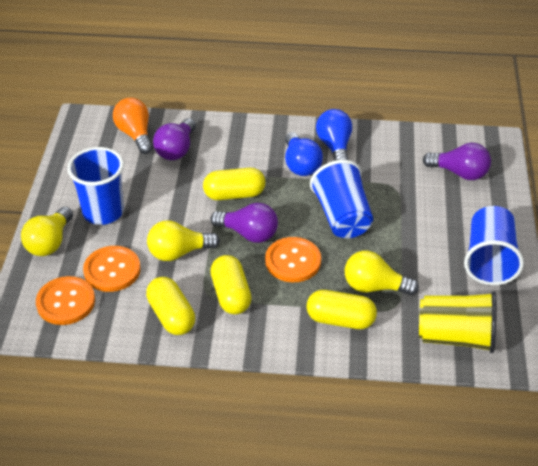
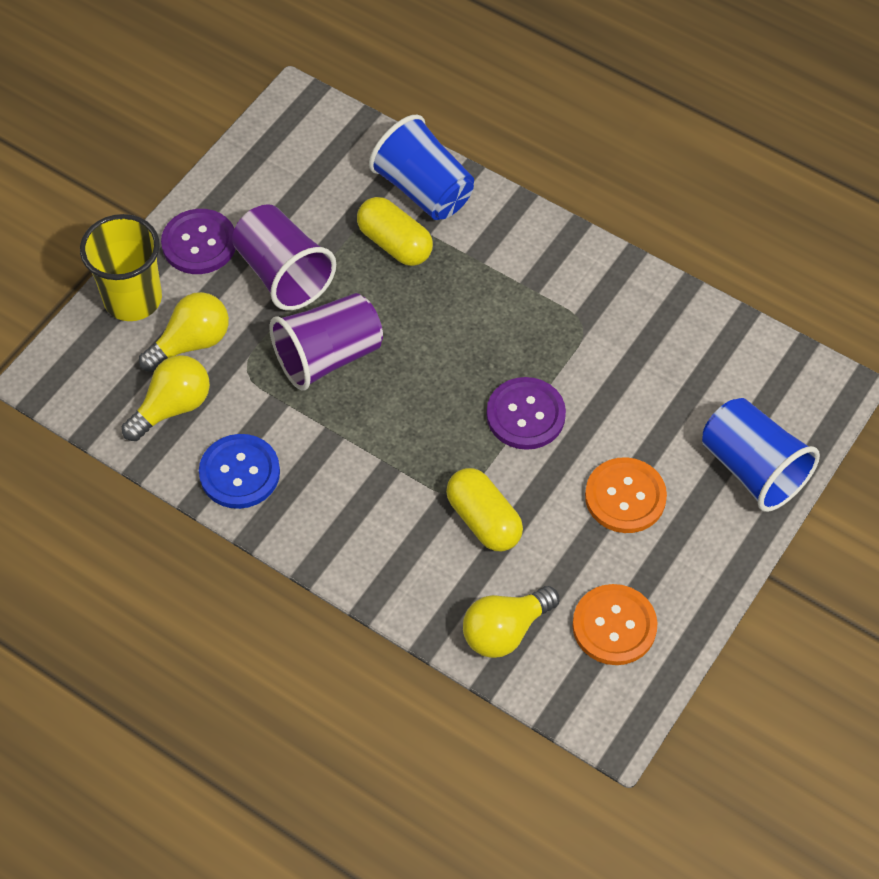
blue button: none = 0 -> [199,434,280,509] = 1
blue cup: [67,147,124,225] [310,160,373,238] [464,206,524,285] = 3 -> [369,115,474,220] [702,398,820,512] = 2
blue light bulb: [285,132,323,176] [316,109,352,161] = 2 -> none = 0
orange button: [36,276,95,325] [83,246,141,292] [265,237,321,282] = 3 -> [572,584,658,665] [585,457,667,533] = 2
orange light bulb: [113,98,153,154] = 1 -> none = 0
purple button: none = 0 -> [161,209,236,274] [487,377,566,450] = 2
purple cup: none = 0 -> [232,204,336,310] [269,293,383,391] = 2
purple light bulb: [153,118,196,160] [210,203,278,243] [423,143,491,180] = 3 -> none = 0
yellow capsule: [146,277,195,335] [203,168,265,200] [210,255,252,314] [307,290,377,329] = 4 -> [357,197,433,266] [446,468,523,551] = 2

